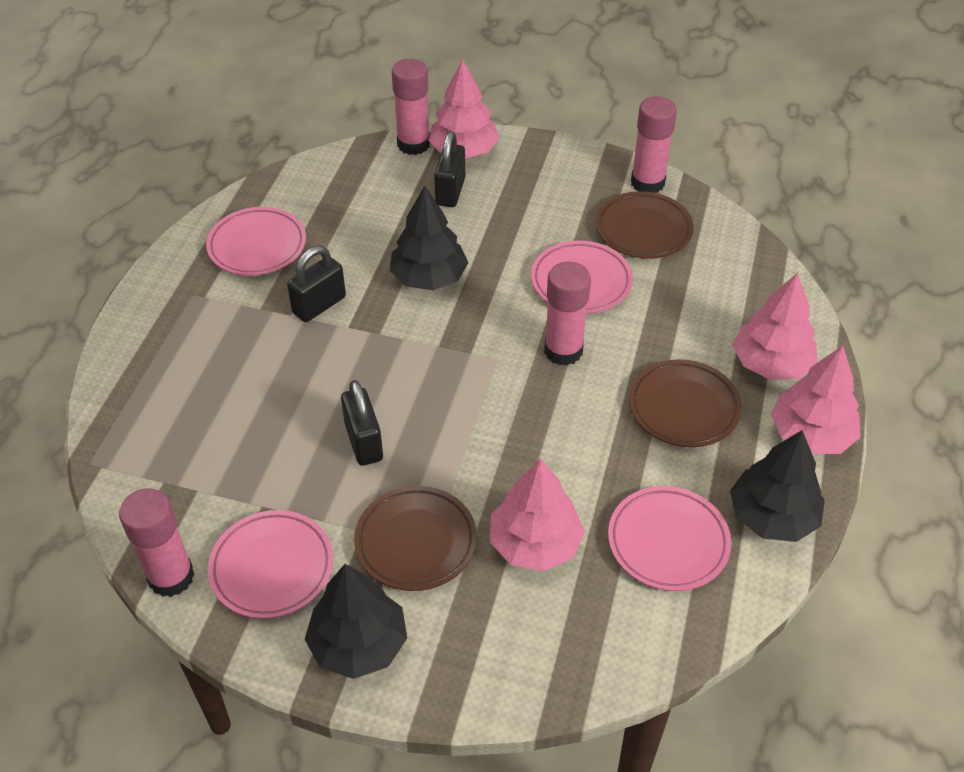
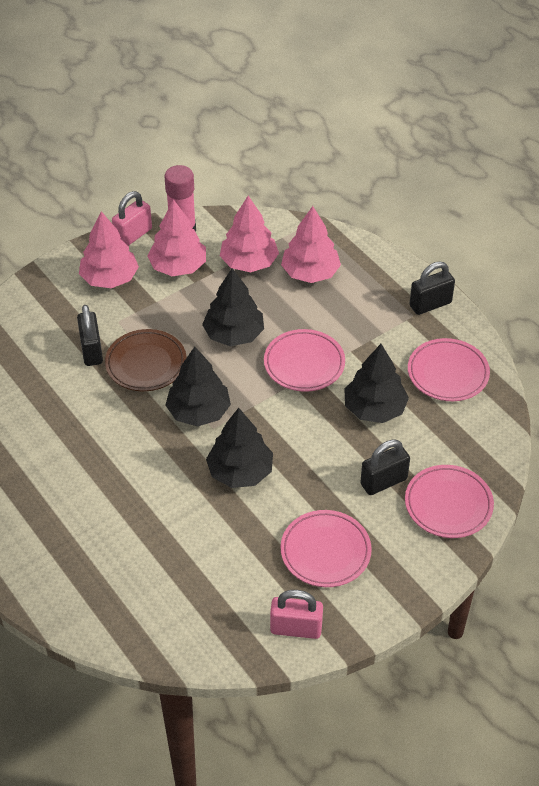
black tree: [305,564,407,679] [390,186,468,290] [730,430,825,542] = 3 -> [165,347,231,427] [202,268,264,346] [206,408,273,488] [344,344,409,423] = 4
brown plate: [354,486,477,591] [596,191,694,259] [629,359,742,447] = 3 -> [105,329,187,391] = 1
pink glue stick: [119,488,194,597] [392,59,430,155] [544,262,591,366] [631,96,677,193] = 4 -> [165,165,196,232] = 1
pink padlock: none = 0 -> [112,191,152,246] [270,590,323,639] = 2

